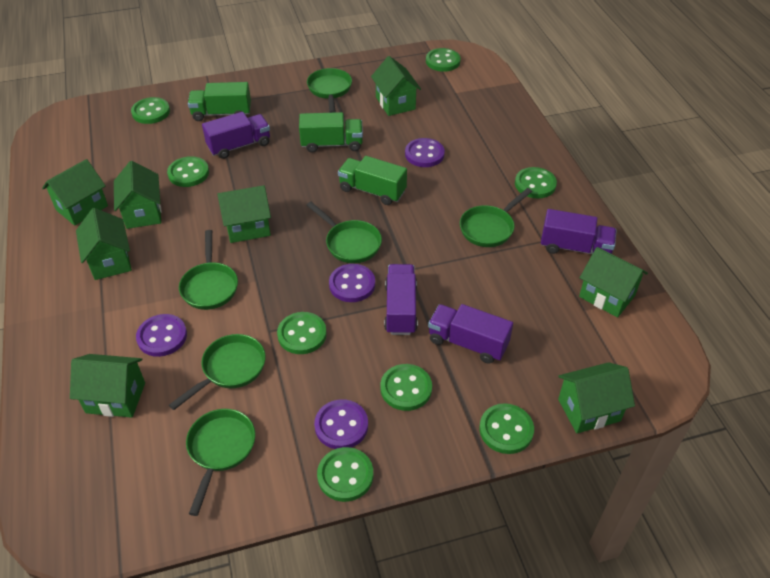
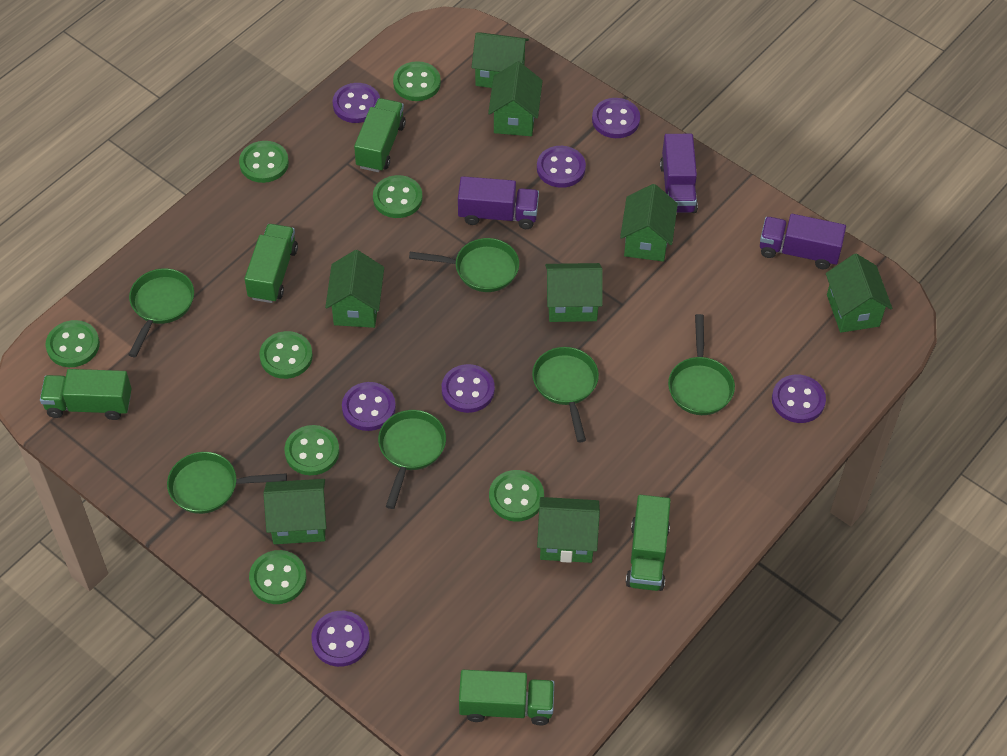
green truck: [188,82,251,121] [299,112,363,153] [338,156,407,205] = 3 -> [40,369,132,420] [244,224,298,303] [354,98,406,172] [459,670,554,725] [626,495,671,591] = 5
purple button: [136,314,187,357] [314,399,368,449] [329,264,375,302] [405,138,445,167] = 4 -> [311,611,370,667] [333,83,380,123] [342,382,396,431] [442,364,495,413] [537,146,586,188] [592,98,640,138] [772,374,826,423] = 7
purple truck: [202,112,270,159] [384,264,418,335] [428,304,513,364] [541,209,617,254] = 4 -> [458,176,539,229] [660,134,698,213] [760,214,846,269] = 3

